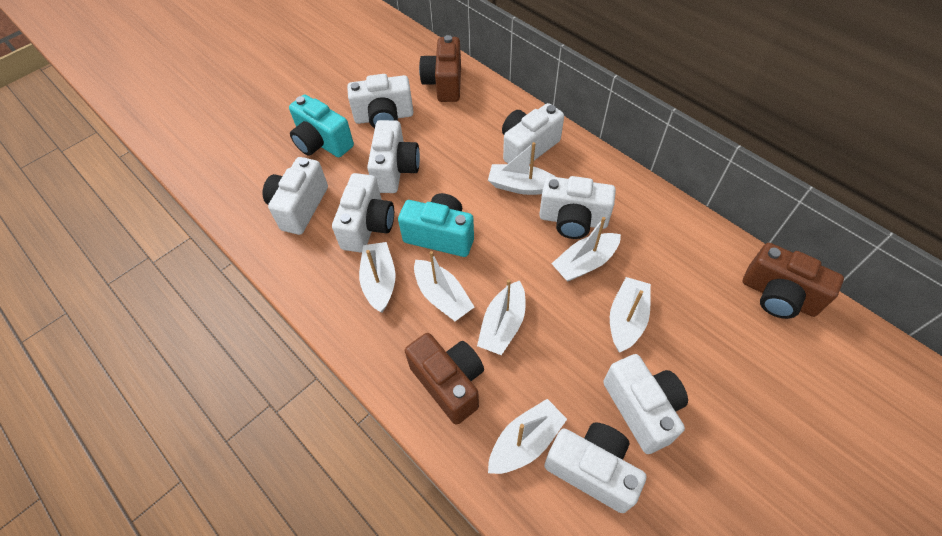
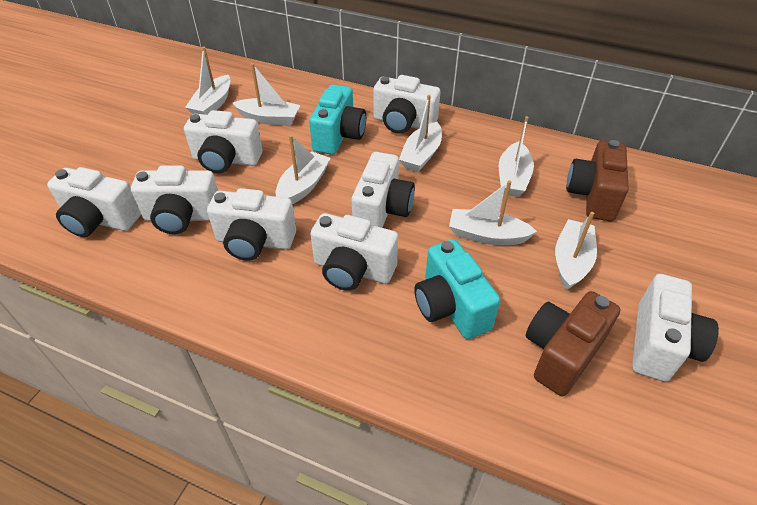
brown camera: [405,333,484,425] [419,35,461,102] [743,243,844,319] = 3 -> [526,291,620,396] [566,140,628,221] = 2

